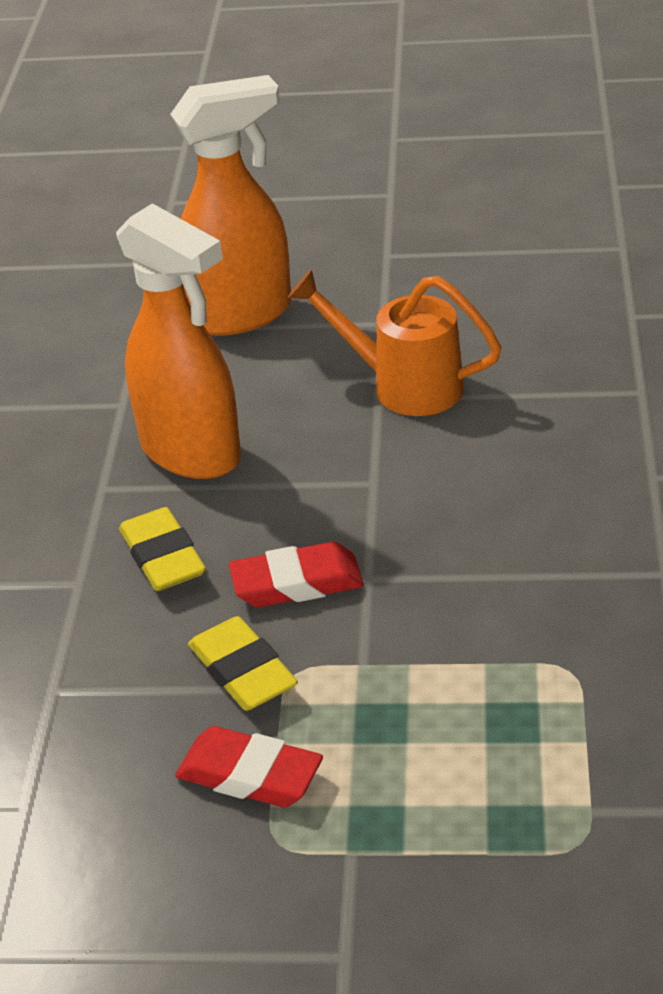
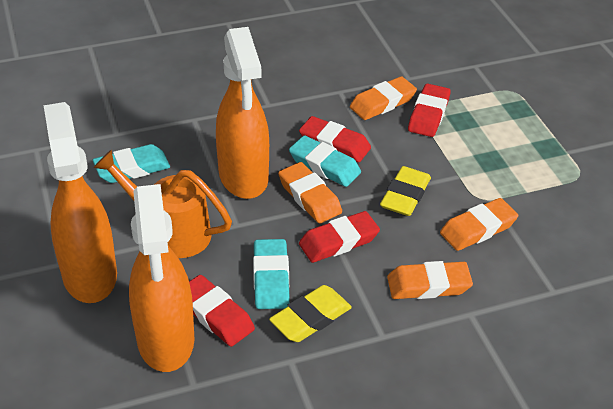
orange eraser: none = 0 -> [278,162,342,224] [350,76,417,120] [387,261,473,299] [440,198,518,251] = 4
orange spray bottle: [116,203,241,479] [170,75,291,336] = 2 -> [44,102,117,303] [129,184,194,372] [216,27,269,199] = 3
red eraser: [175,726,323,808] [229,542,364,607] = 2 -> [189,275,255,347] [299,116,371,162] [299,211,380,263] [408,83,451,137] = 4
turquoise eraser: none = 0 -> [93,144,170,183] [253,239,290,309] [289,135,361,187] = 3

